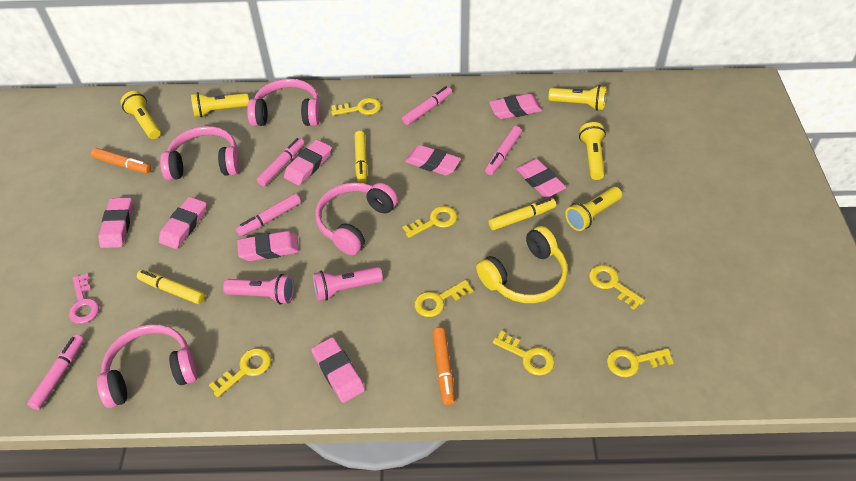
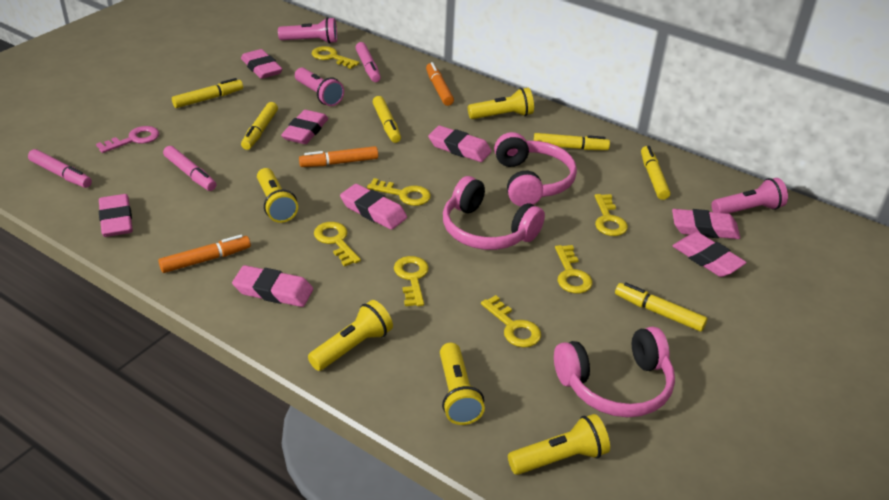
orange marker: [91,148,152,173] [432,328,455,405] = 2 -> [159,235,251,273] [299,146,378,167] [426,62,454,106] = 3
pink flashlight: [223,274,294,305] [313,267,383,301] = 2 -> [278,17,337,44] [295,68,344,106] [711,178,788,214] = 3
pink headphones: [97,324,198,408] [160,126,240,180] [247,78,320,126] [315,182,398,255] = 4 -> [443,176,545,250] [494,132,577,207] [554,326,675,417] = 3
pink marker: [27,334,84,410] [236,193,301,237] [257,138,305,186] [402,86,452,125] [485,126,522,175] = 5 -> [28,149,92,188] [163,146,216,191] [355,42,381,82] = 3
yellow headphones: [476,226,568,303] = 1 -> none = 0
yellow marker: [137,270,205,304] [354,131,368,183] [489,198,556,230] = 3 -> [172,78,243,108] [241,102,278,150] [373,96,401,143] [534,133,610,150] [615,282,707,332] [641,146,670,200] = 6

